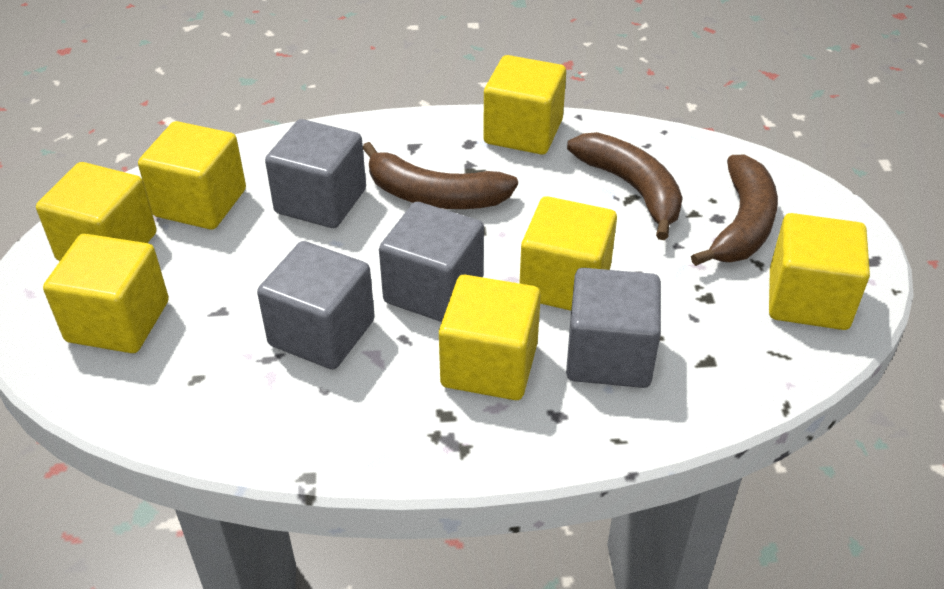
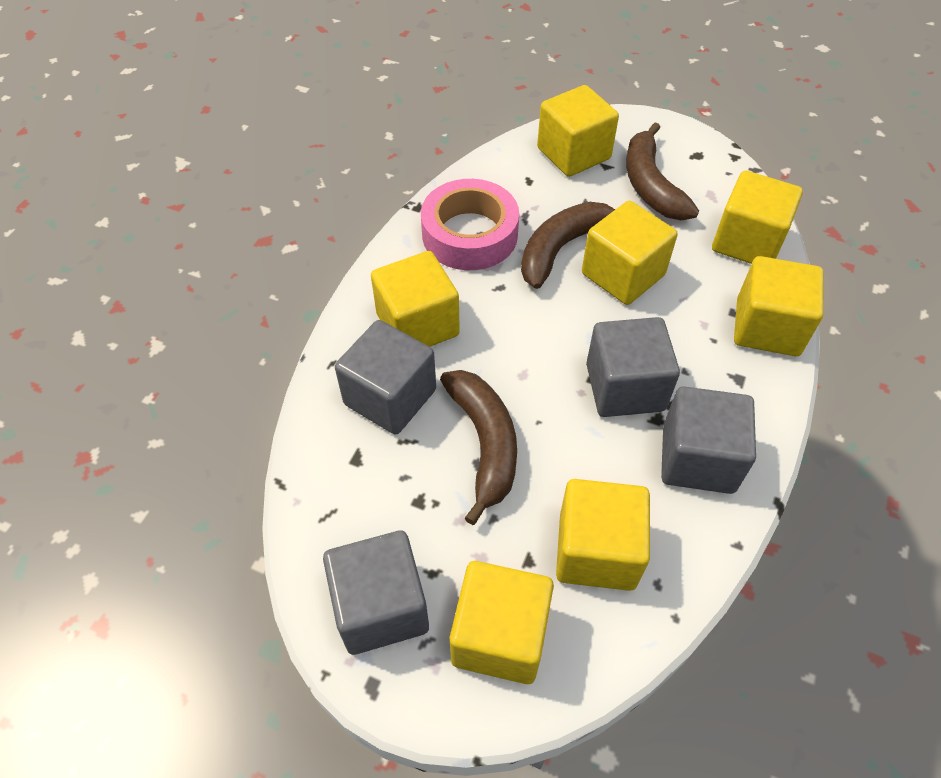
pink tape: none = 0 -> [421,179,519,270] = 1

